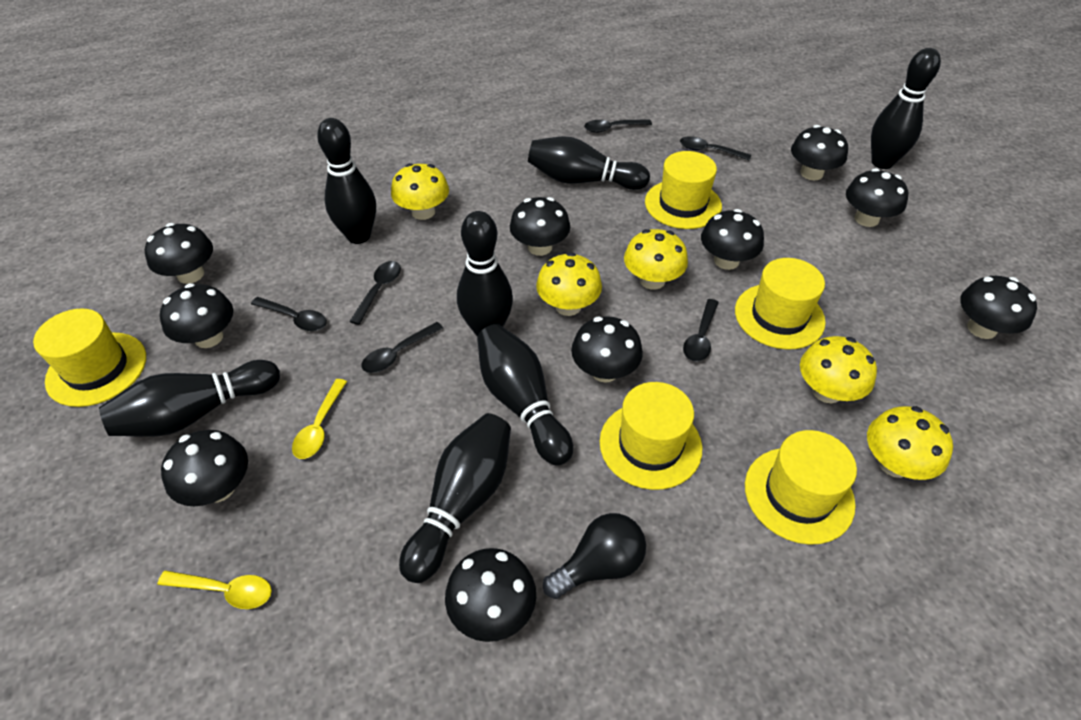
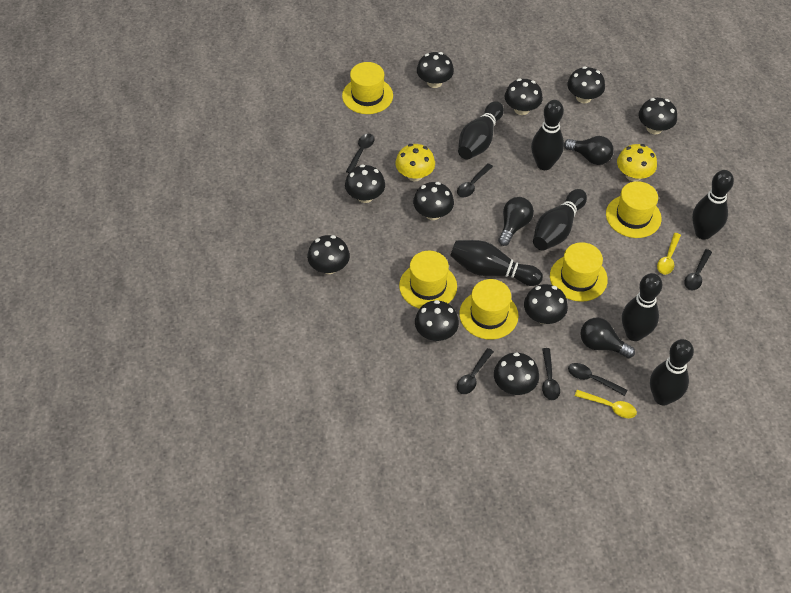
black light bulb: [543,513,646,599] = 1 -> [498,197,534,246] [564,136,614,165] [580,318,635,358] = 3
yellow mushroom: [391,163,449,220] [536,252,602,316] [624,229,688,290] [800,336,877,403] [867,406,953,480] = 5 -> [395,144,435,181] [617,144,657,182] = 2

